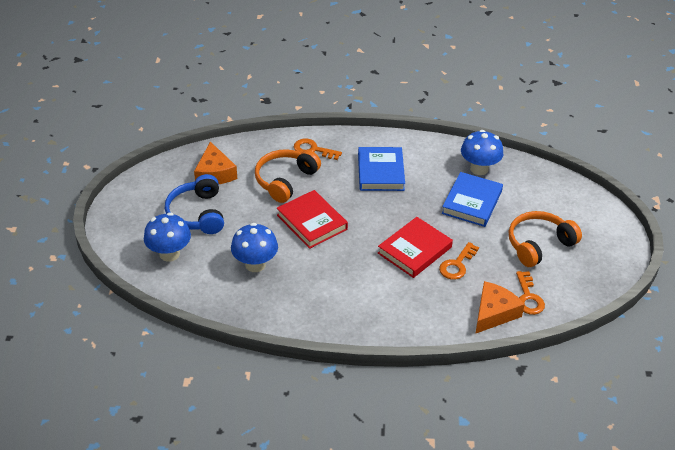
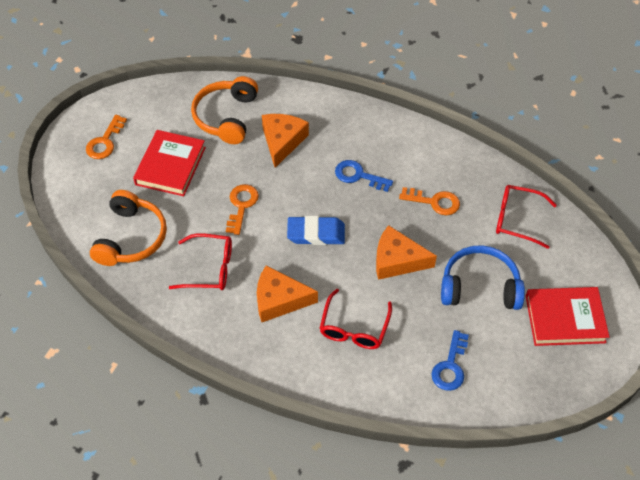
blue book: [358,147,405,191] [442,172,503,227] = 2 -> none = 0
blue eraser: none = 0 -> [287,216,345,245] = 1
blue key: none = 0 -> [335,160,393,192] [431,330,469,391] = 2
blue mushroom: [144,213,191,262] [231,223,278,272] [461,130,503,175] = 3 -> none = 0
orange cheese: [194,142,237,184] [475,281,525,334] = 2 -> [257,265,318,322] [262,114,309,168] [376,225,437,280] = 3
red glasses: none = 0 -> [169,233,232,290] [320,289,392,349] [496,185,557,249] = 3

